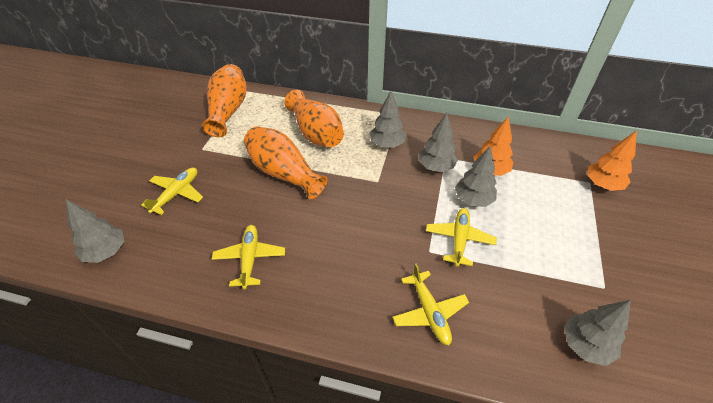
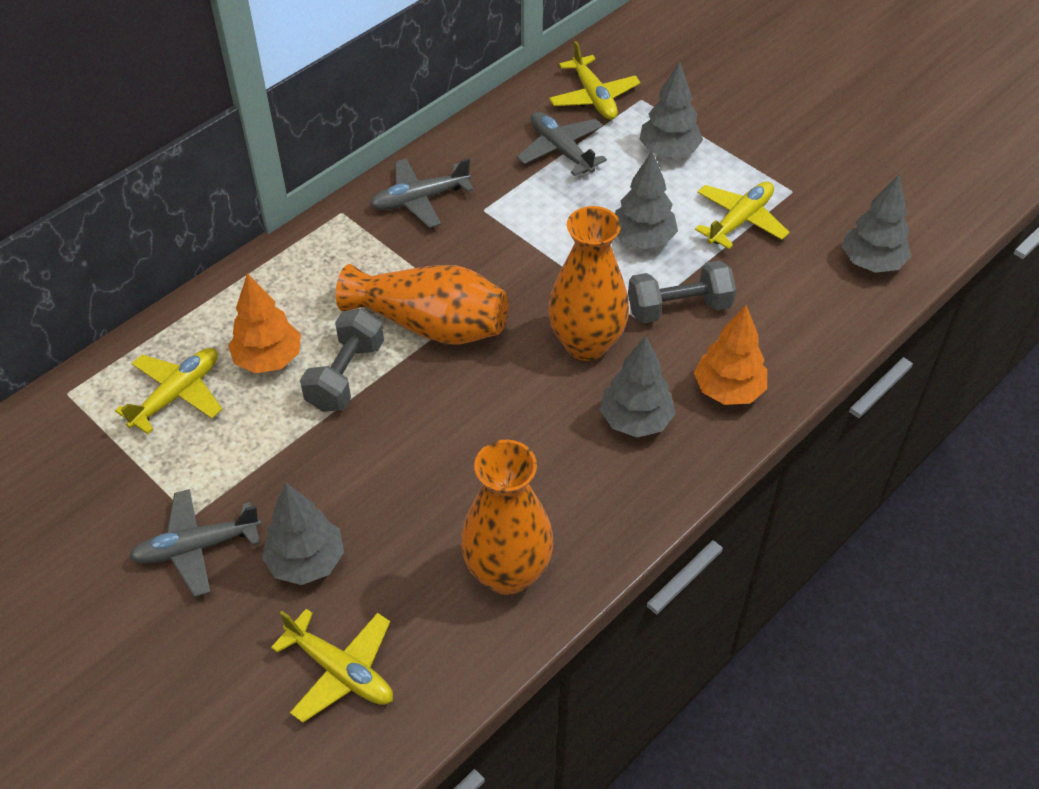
grey dumbbell: none = 0 -> [300,309,384,412] [628,260,736,323] = 2
grey plane: none = 0 -> [129,489,261,597] [370,158,474,228] [517,112,607,176] = 3

